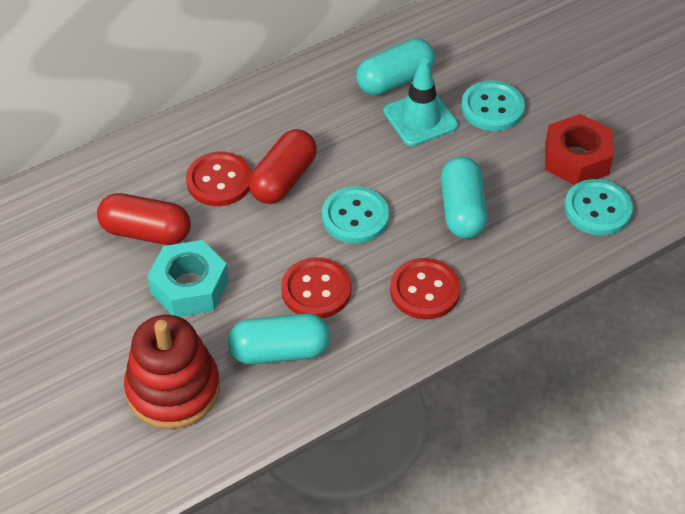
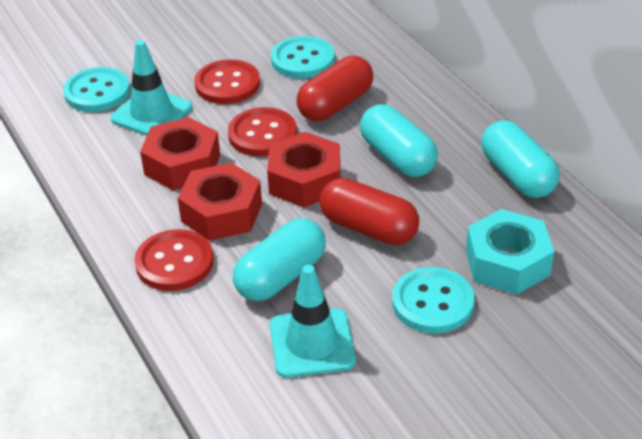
red nut: [545,114,613,185] = 1 -> [140,117,220,191] [178,163,262,241] [267,132,340,208] = 3
red stacking toy: [124,315,220,429] = 1 -> none = 0
turquoise traffic cone: [384,58,458,146] = 1 -> [111,40,192,136] [270,265,356,378] = 2

